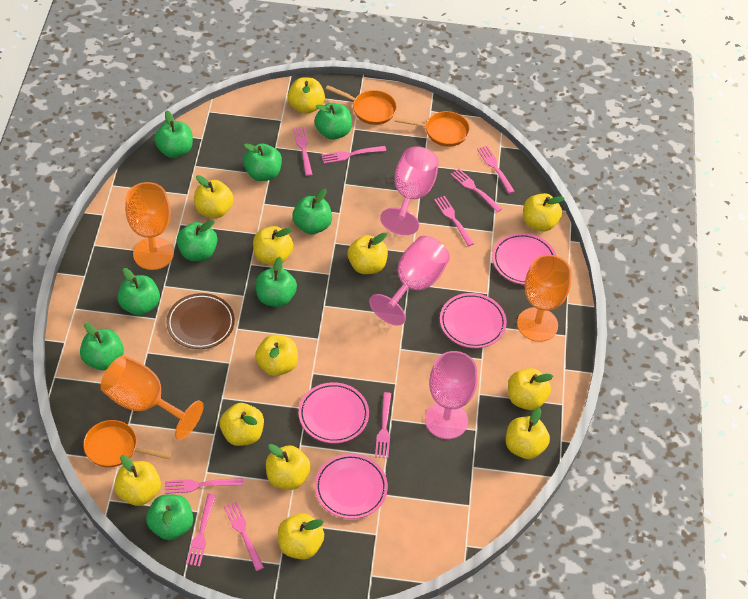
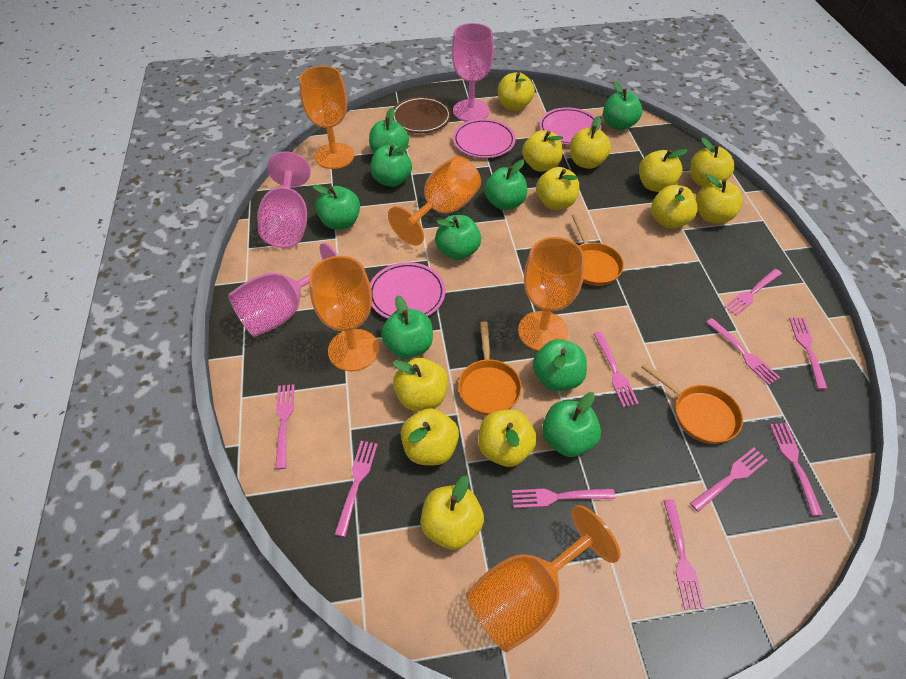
orange goblet: [100,356,204,440] [125,182,174,270] [517,255,572,342] = 3 -> [299,66,354,169] [309,256,379,371] [388,156,481,246] [466,505,621,652] [518,237,585,351] = 5
pink fork: [165,478,243,494] [186,493,216,567] [224,501,264,571] [293,127,313,176] [321,146,386,164] [375,392,391,458] [434,196,474,246] [451,169,502,212] [477,146,515,194] = 9 -> [275,384,295,469] [334,441,378,537] [512,488,615,508] [593,332,639,407] [663,499,705,610] [690,448,768,512] [706,318,780,385] [724,269,782,316] [770,423,823,516] [789,317,828,390] = 10
pink plate: [299,382,369,443] [315,454,388,519] [440,293,507,348] [492,233,556,285] = 4 -> [370,262,445,319] [453,119,516,158] [539,107,601,145] = 3

